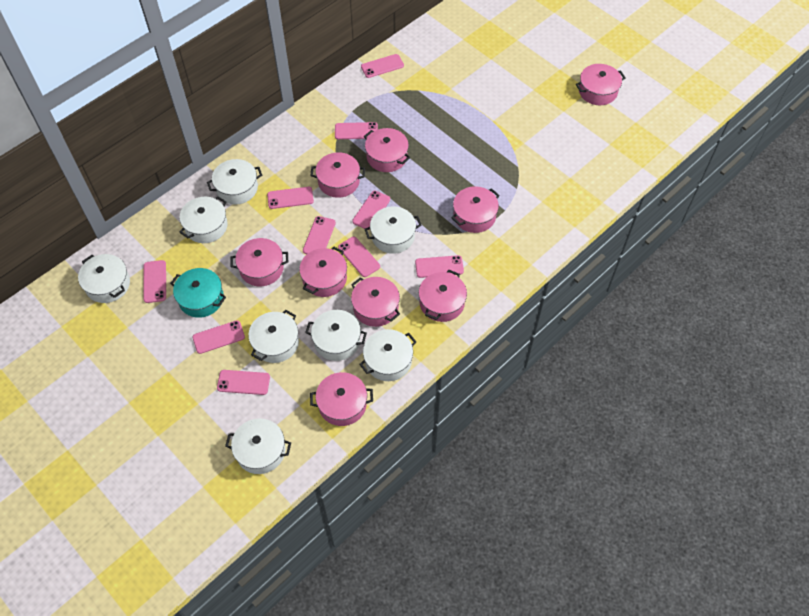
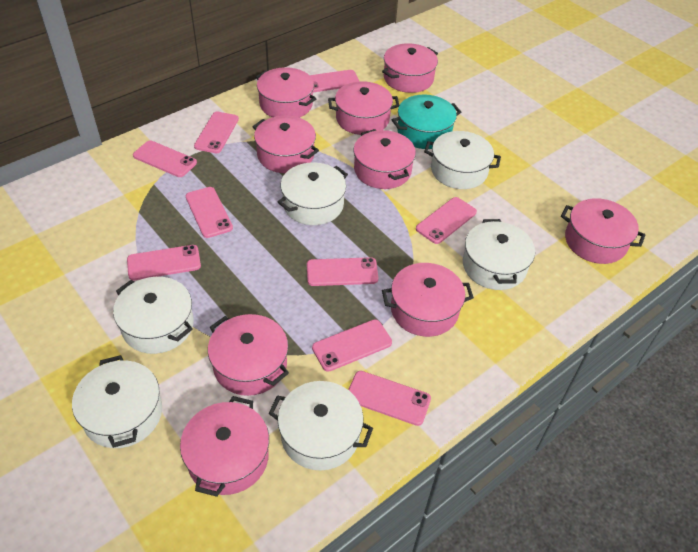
pink phone: [143,260,166,303] [192,320,245,354] [217,370,270,395] [267,187,314,209] [303,216,336,254] [335,122,378,139] [338,237,380,277] [352,191,390,230] [361,54,404,78] [415,255,464,278] = 10 -> [127,245,201,280] [133,140,197,177] [185,187,233,238] [194,112,239,153] [307,257,378,286] [310,70,360,92] [312,319,392,372] [348,371,431,426] [416,197,477,244] = 9
white pot: [78,254,130,303] [179,196,228,243] [207,159,262,205] [225,418,291,474] [248,310,299,363] [305,310,367,361] [359,329,416,381] [365,206,422,254] = 8 -> [72,355,162,448] [113,277,194,354] [268,381,373,471] [278,163,348,225] [424,131,501,189] [463,219,535,290] = 6

